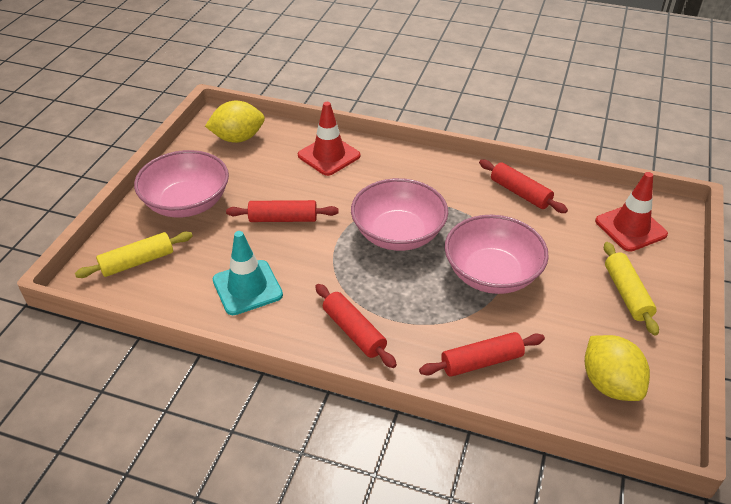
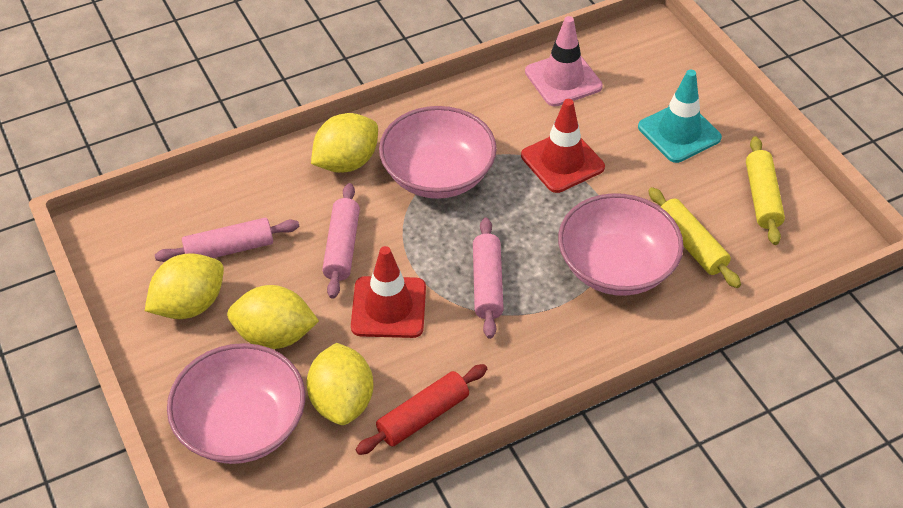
pink rolling pin: none = 0 -> [155,218,299,262] [322,183,360,299] [473,217,504,339] = 3
pink traffic cone: none = 0 -> [525,16,603,107] = 1
red rolling pin: [226,200,339,222] [315,284,397,368] [419,332,545,377] [479,160,568,213] = 4 -> [356,364,487,455] = 1
yellow lemon: [205,101,265,143] [585,335,650,401] = 2 -> [145,253,224,319] [227,285,319,349] [306,343,373,425] [311,113,378,173] = 4

